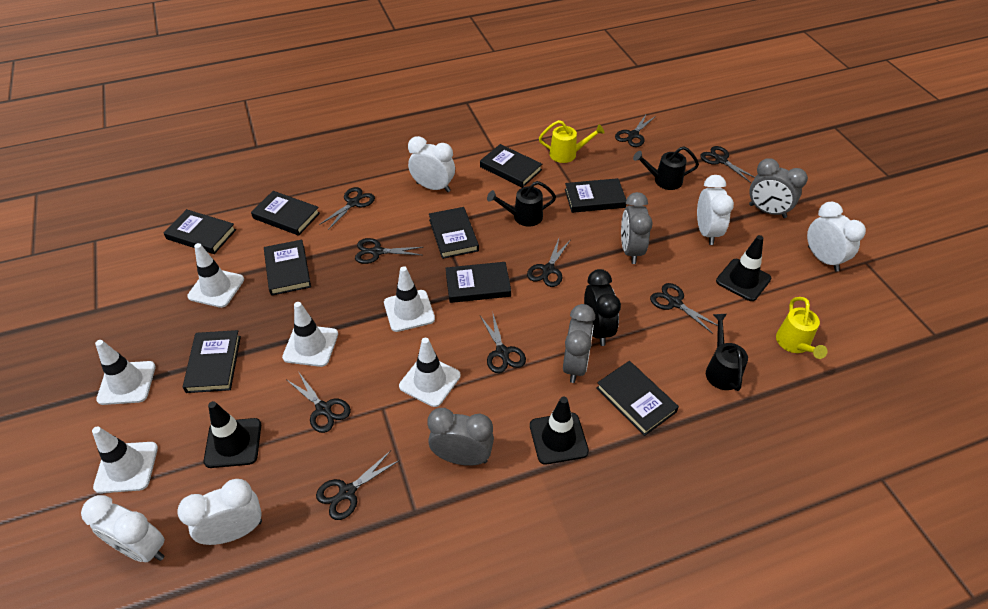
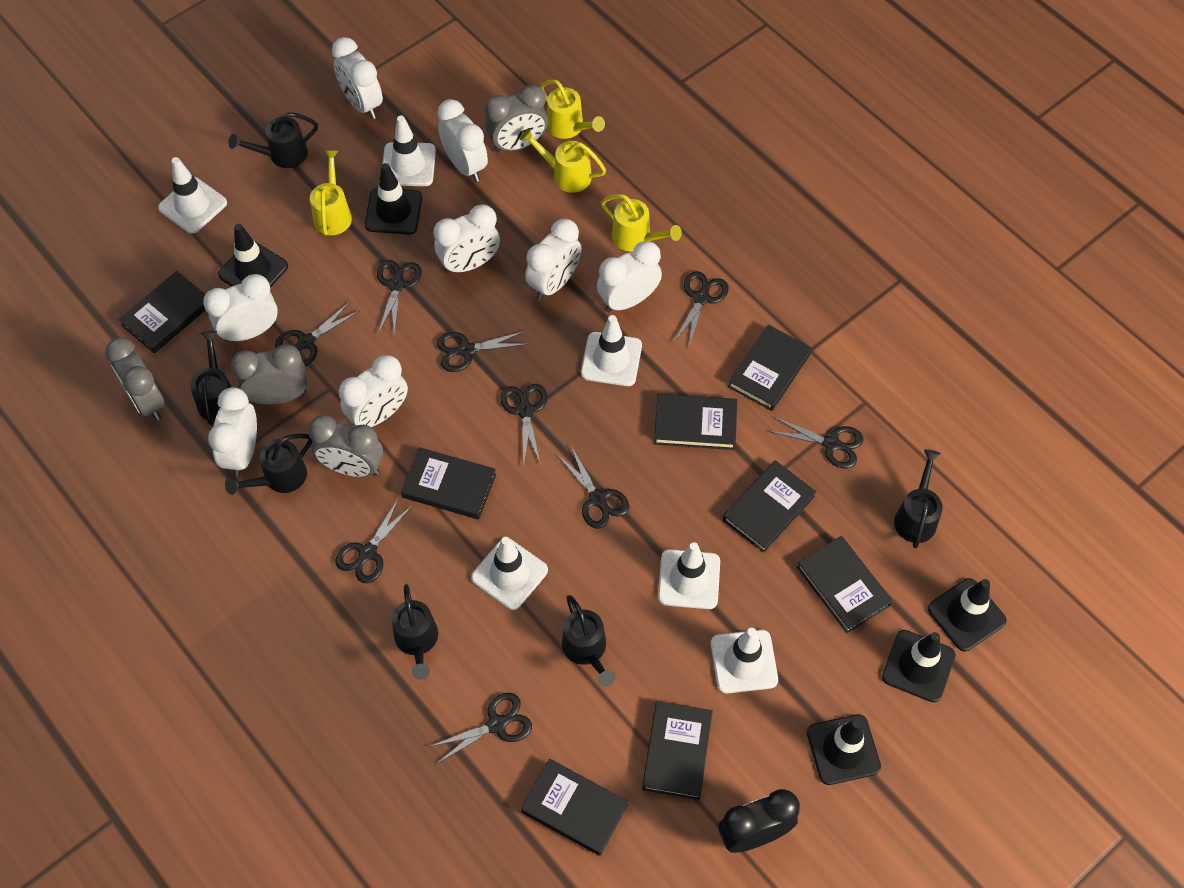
black book: [164,209,236,254] [183,330,241,393] [251,191,320,236] [264,240,311,296] [429,207,479,259] [446,262,511,303] [480,144,542,188] [565,178,626,213] [596,361,679,436] = 9 -> [118,271,206,354] [401,447,496,519] [521,759,628,856] [642,701,713,800] [654,394,737,450] [723,460,816,553] [728,325,812,411] [797,536,893,633] = 8
black traffic cone: [204,401,261,468] [530,397,589,465] [716,235,772,301] = 3 -> [218,224,288,287] [365,163,422,235] [807,714,881,785] [882,630,955,702] [928,578,1007,651] = 5
black watering can: [487,181,556,227] [633,146,699,190] [706,314,748,391] = 3 -> [190,331,232,425] [225,434,313,495] [228,112,318,168] [392,584,438,680] [562,595,616,687] [894,449,943,548] = 6
white clock: [81,495,165,562] [177,479,262,545] [408,136,455,192] [697,175,734,245] [807,202,866,272] = 5 -> [203,274,278,342] [208,387,257,477] [332,37,383,119] [339,355,408,427] [434,204,500,274] [437,99,488,182] [525,219,581,300] [597,241,662,312] = 8
yellow watering can: [539,120,605,163] [776,297,827,359] = 2 -> [310,150,352,236] [520,128,606,193] [540,79,605,139] [601,194,682,251] = 4

